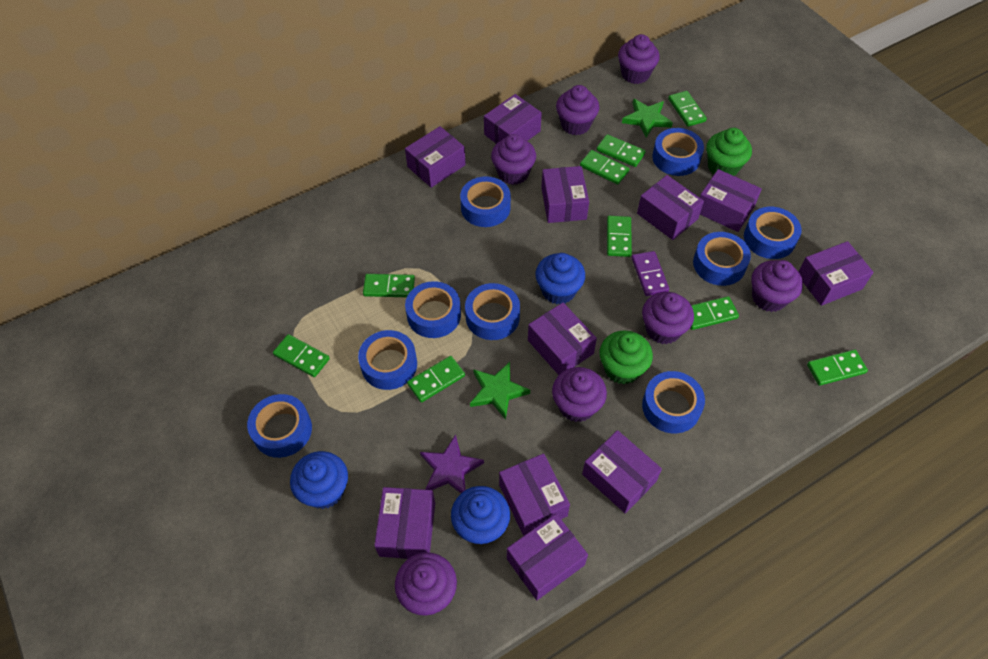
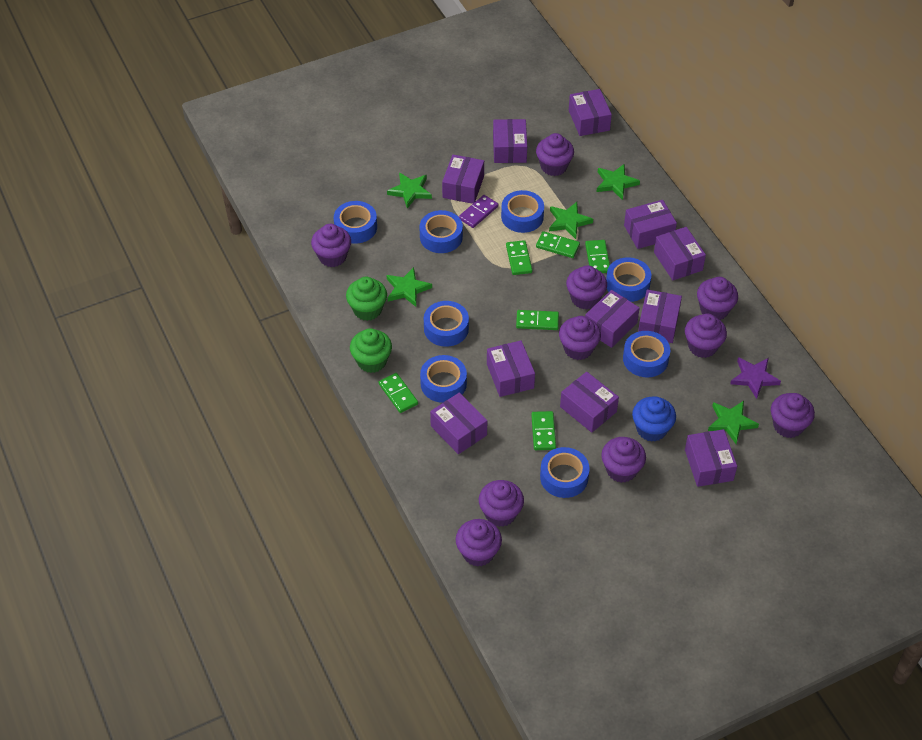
blue cupcake: [290,451,348,509] [451,486,510,545] [535,253,585,304] = 3 -> [632,397,676,442] = 1
blue tape: [247,394,312,458] [358,330,417,390] [405,281,461,338] [460,176,511,227] [465,283,520,340] [642,371,705,433] [652,128,704,176] [693,232,751,286] [744,207,802,259] = 9 -> [334,201,377,243] [420,210,463,253] [420,355,467,403] [424,301,469,347] [501,190,544,233] [540,447,590,498] [606,257,651,302] [623,331,670,377] = 8
green domino: [273,334,330,377] [363,274,415,297] [407,356,465,403] [580,150,629,185] [597,134,646,167] [607,216,632,257] [668,91,707,127] [690,296,739,330] [807,349,868,386] = 9 -> [379,373,418,413] [506,240,532,275] [516,310,559,330] [531,411,556,450] [536,231,580,258] [585,240,610,273] = 6
green star: [470,362,530,420] [622,99,673,138] = 2 -> [387,173,432,209] [387,267,432,307] [549,202,593,239] [597,164,640,200] [708,401,759,444] = 5
purple cupcake: [395,552,457,615] [491,134,536,185] [552,367,607,422] [556,85,599,135] [618,34,660,84] [642,292,694,344] [751,260,803,312] = 7 -> [311,224,351,267] [456,519,502,567] [479,480,524,527] [536,133,574,176] [559,316,601,360] [566,265,607,309] [601,437,646,483] [685,314,727,358] [697,277,738,320] [771,393,815,438] = 10

